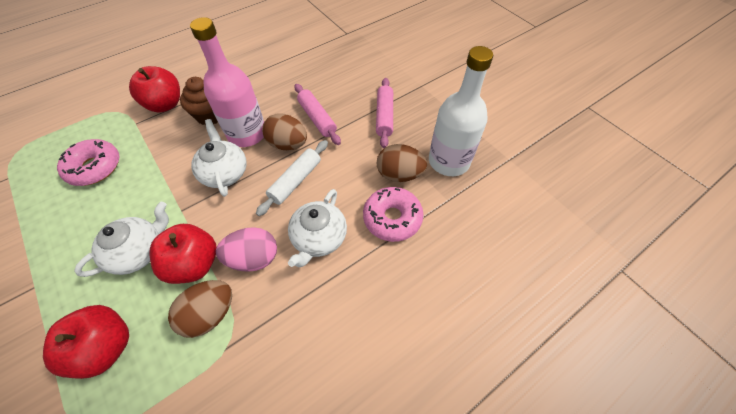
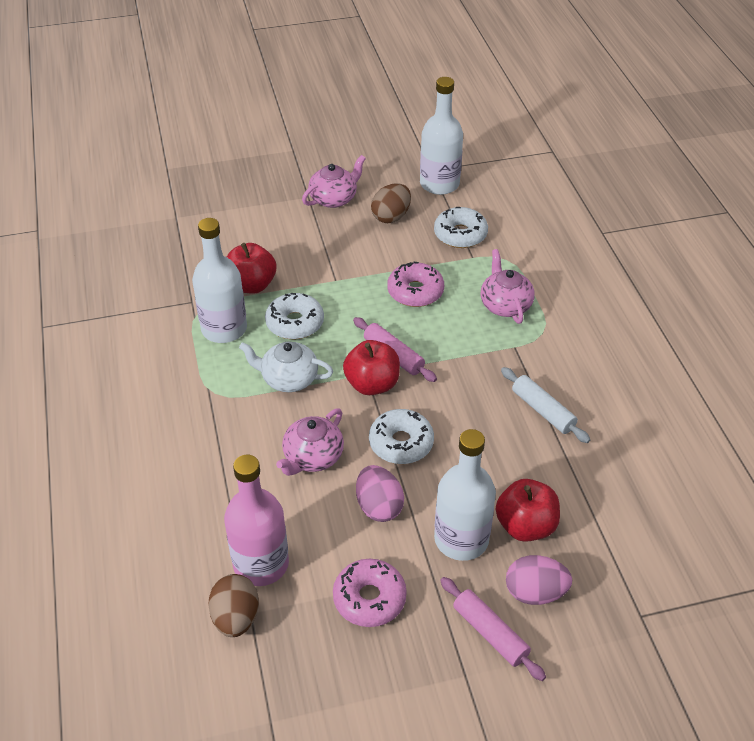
brown cupcake: [180,77,218,126] = 1 -> none = 0
brown egg: [168,280,232,338] [262,114,307,150] [377,144,427,182] = 3 -> [208,574,259,637] [371,183,411,223] = 2
pink egg: [216,227,277,272] = 1 -> [356,465,404,522] [506,555,572,605] = 2
pink teapot: none = 0 -> [276,408,344,476] [302,155,366,208] [481,249,535,324] = 3
white bottle: [429,46,493,176] = 1 -> [192,218,247,343] [420,77,463,195] [434,429,496,561] = 3
white donut: none = 0 -> [265,293,324,339] [369,409,434,464] [434,207,488,248] = 3
white teapot: [74,202,169,277] [191,119,246,197] [288,189,347,267] = 3 -> [239,342,333,392] = 1

